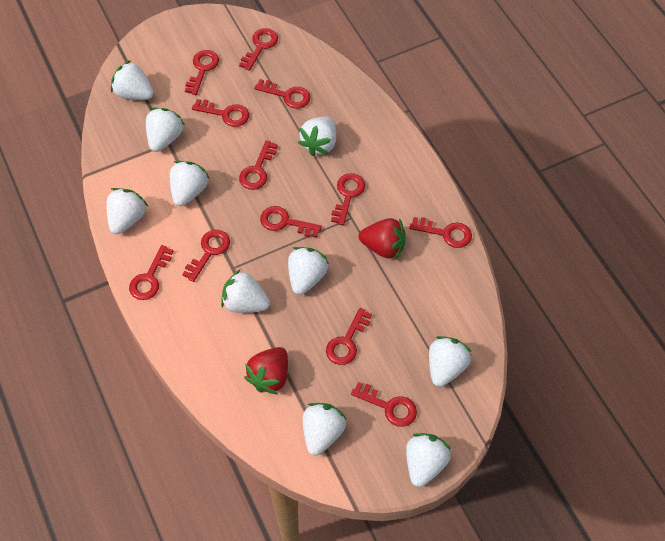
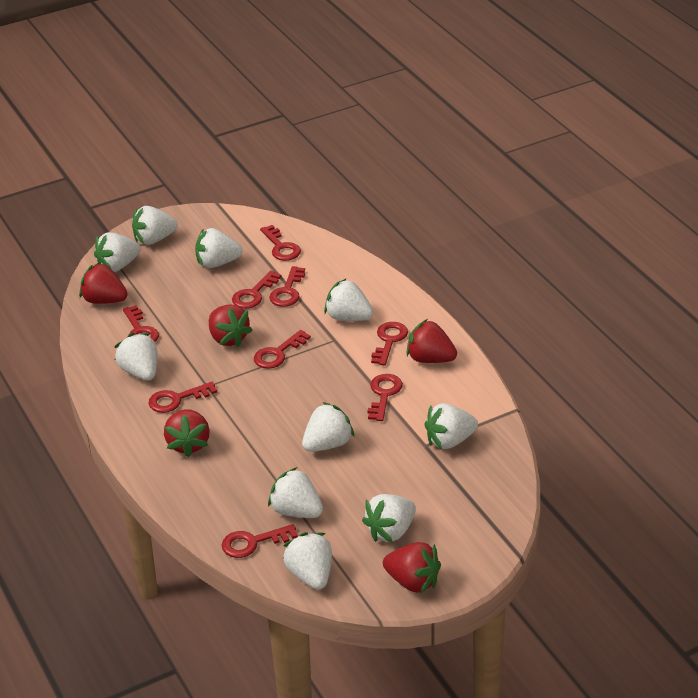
red key: [129,245,173,300] [182,230,230,282] [185,50,219,95] [192,99,249,127] [239,28,278,71] [239,140,278,190] [254,79,311,109] [260,206,322,238] [326,308,372,365] [331,173,365,225] [351,382,417,427] [409,217,472,248] = 12 -> [123,305,159,342] [148,382,217,413] [222,524,298,558] [232,270,281,309] [254,330,311,369] [260,225,301,261] [269,266,305,307] [367,374,403,421] [371,322,408,366] = 9
red strawberry: [244,347,288,394] [359,218,405,260] = 2 -> [79,262,128,304] [164,409,210,457] [209,304,252,347] [383,542,441,593] [406,319,457,363] = 5

